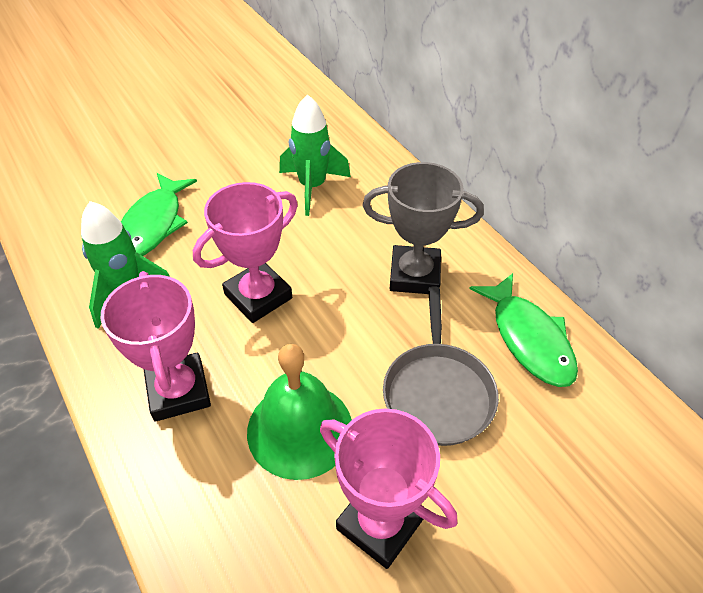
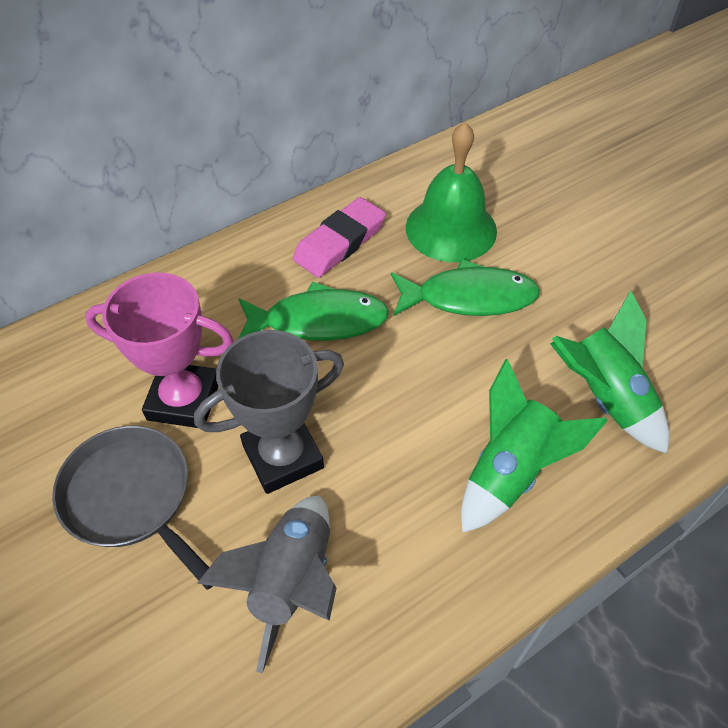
grey rocket: none = 0 -> [197,496,337,673] = 1
pink eraser: none = 0 -> [293,197,386,278] = 1
pink trophy: [101,271,211,422] [193,182,298,323] [320,409,457,569] = 3 -> [85,272,234,428] = 1

